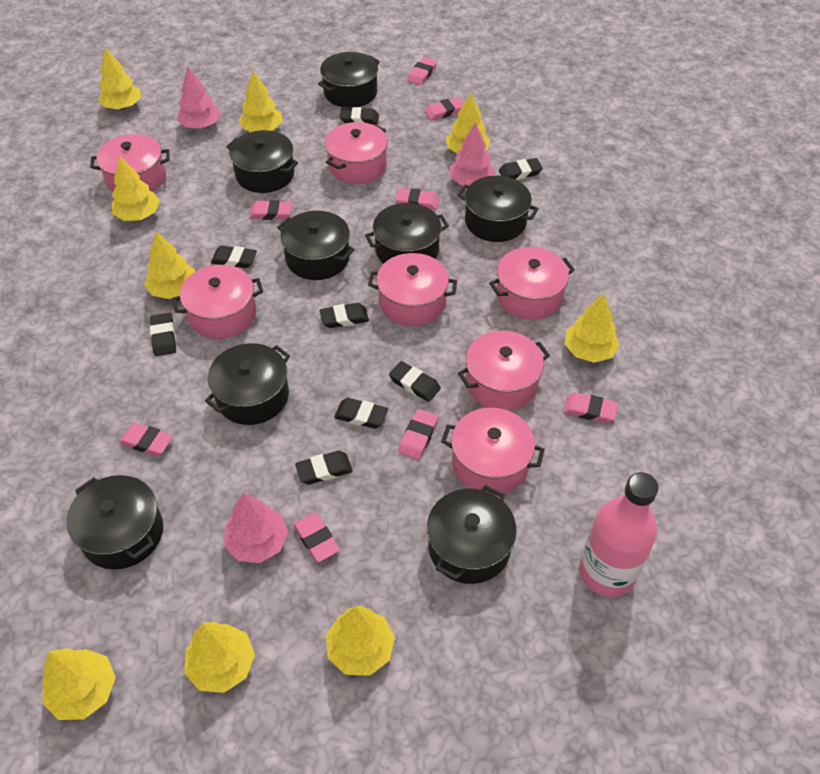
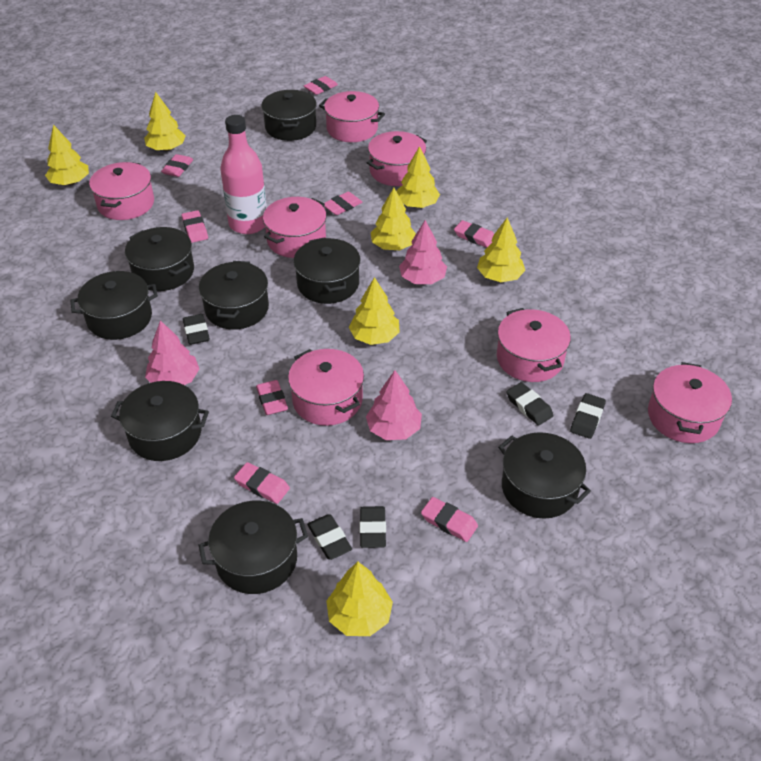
black eraser: [150,313,176,356] [211,246,257,268] [295,451,353,485] [319,303,369,328] [334,398,388,429] [340,107,379,125] [389,361,441,402] [499,158,543,180] = 8 -> [183,314,210,345] [307,514,352,560] [360,506,386,548] [506,382,554,426] [570,393,606,439] = 5
yellow tree: [42,648,116,720] [98,48,141,109] [112,156,160,221] [144,231,195,299] [184,622,255,693] [239,71,282,132] [326,606,395,676] [446,93,490,153] [565,294,620,363] = 9 -> [45,125,89,185] [144,92,186,151] [326,562,393,636] [349,277,400,345] [371,188,416,250] [397,146,440,208] [477,218,525,282] = 7

